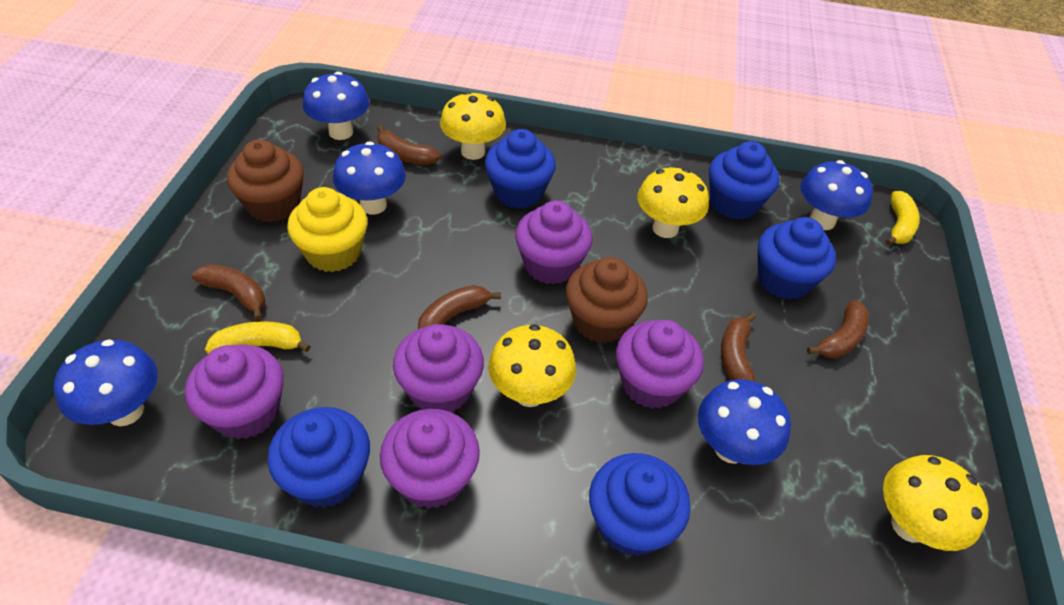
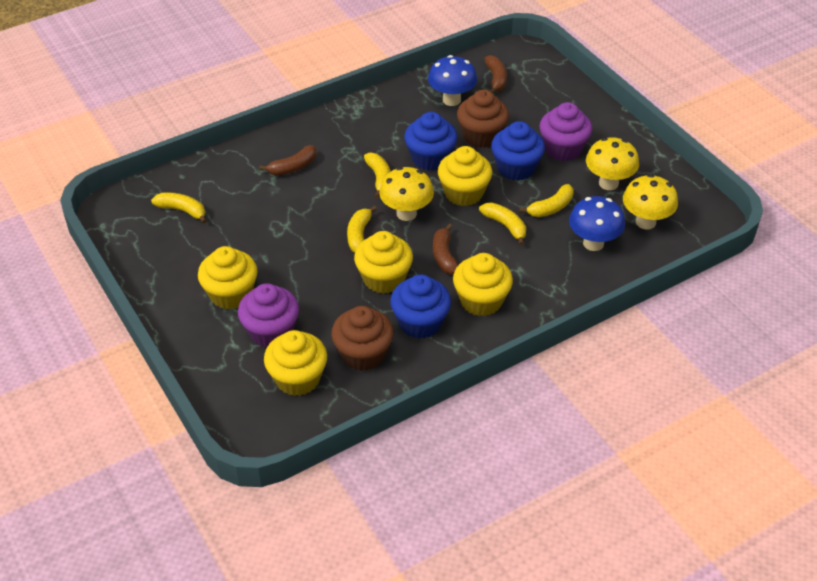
blue cupcake: [268,407,370,508] [485,129,556,209] [589,453,691,556] [709,141,779,220] [758,217,836,300] = 5 -> [390,274,451,339] [404,112,458,171] [491,121,545,181] = 3
blue mushroom: [54,339,158,426] [303,72,369,140] [333,141,406,215] [698,379,791,465] [801,160,873,230] = 5 -> [428,55,477,106] [569,196,625,251] = 2
brown banana: [192,264,265,320] [377,125,441,165] [418,285,501,329] [721,312,756,382] [807,300,869,359] = 5 -> [259,145,317,175] [433,224,458,274] [485,55,507,93] = 3
purple cupcake: [185,344,284,439] [380,409,480,509] [393,324,484,413] [515,201,592,285] [616,320,704,409] = 5 -> [238,283,299,347] [539,102,592,161] = 2
yellow banana: [205,321,311,354] [885,191,920,246] = 2 -> [151,192,207,224] [347,206,377,253] [364,153,391,198] [479,202,526,245] [519,184,574,217] = 5
yellow cupcake: [287,187,368,272] = 1 -> [198,246,258,309] [264,330,327,396] [354,231,413,294] [438,146,492,206] [453,253,513,316] = 5
yellow mushroom: [440,91,506,160] [488,324,576,407] [637,167,709,238] [883,455,989,551] = 4 -> [379,167,434,221] [586,137,639,190] [623,174,678,230] = 3

